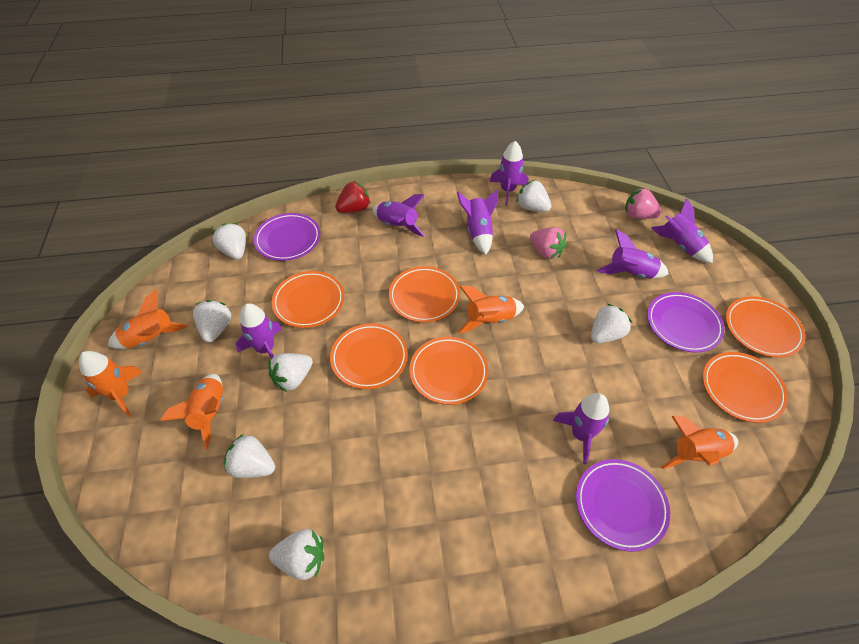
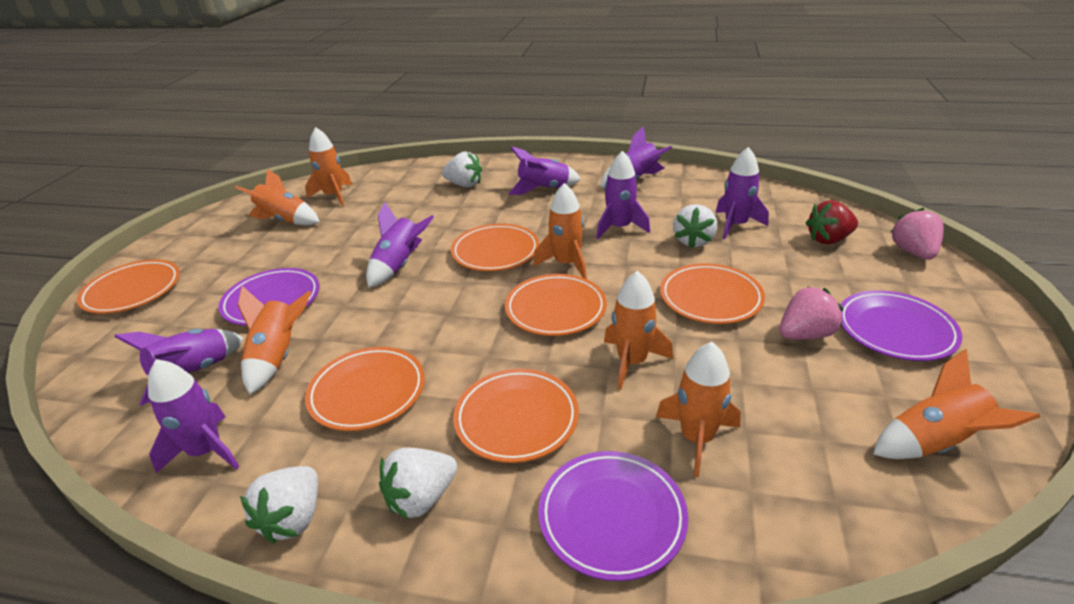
orange rocket: [79,351,143,417] [108,289,189,349] [160,374,223,450] [458,285,524,333] [661,416,738,469] = 5 -> [234,169,320,225] [238,286,311,394] [305,127,352,206] [533,183,587,279] [604,271,673,390] [656,342,741,477] [873,349,1040,459] = 7
white strawberry: [193,300,231,342] [212,223,246,260] [224,434,275,478] [268,353,313,392] [269,529,324,580] [516,180,552,212] [591,304,632,344] = 7 -> [240,466,318,544] [379,448,457,520] [442,151,482,187] [673,204,717,248] = 4

